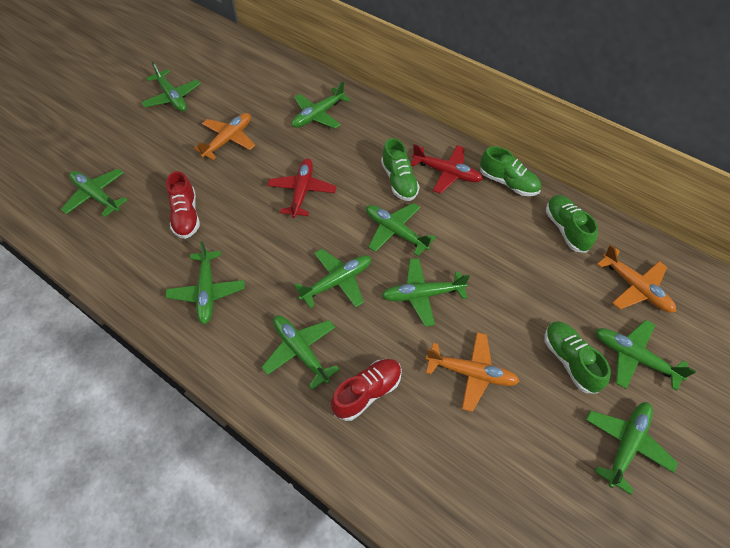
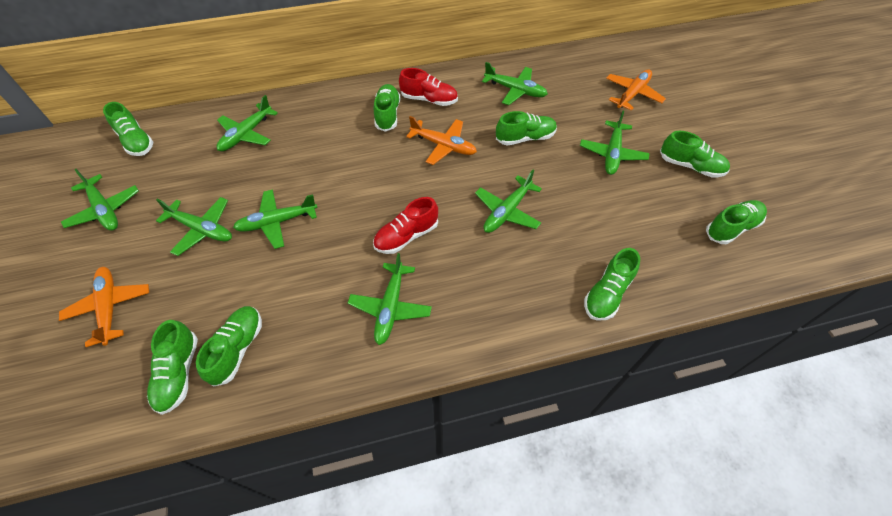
green plane: [61,168,127,217] [141,62,201,112] [166,241,245,324] [262,315,340,390] [292,82,350,129] [294,249,372,308] [366,203,436,256] [382,258,470,327] [586,402,678,495] [595,320,696,390] = 10 -> [61,169,139,231] [156,197,232,256] [217,95,278,151] [233,189,318,249] [348,253,432,345] [475,170,542,233] [482,62,548,105] [580,111,649,175] = 8
green shoe: [381,138,420,201] [480,146,541,196] [544,321,611,393] [546,195,598,253] = 4 -> [103,102,153,156] [147,320,198,415] [196,306,262,387] [374,84,400,132] [496,111,557,146] [584,248,640,321] [660,131,730,177] [706,200,767,244] = 8
red plane: [267,158,337,218] [411,144,483,194] = 2 -> none = 0

